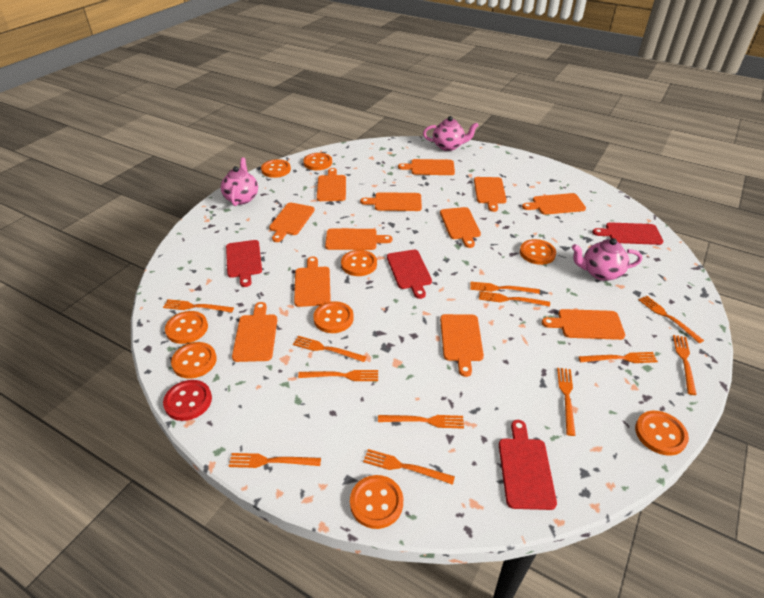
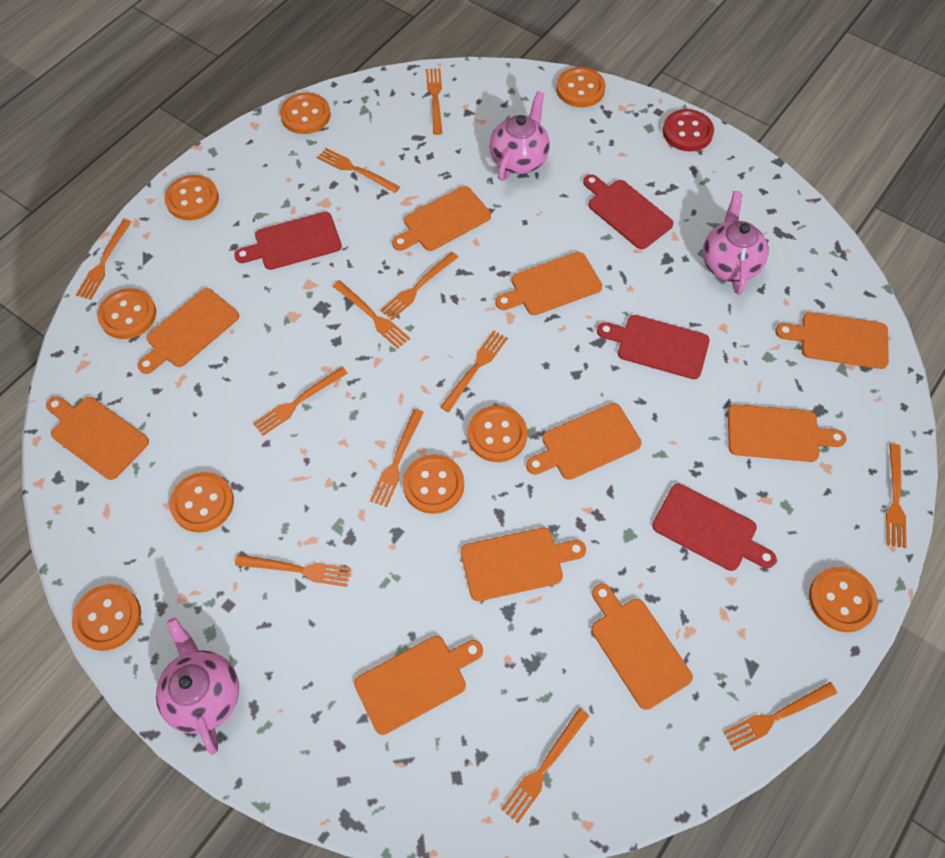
orange cutting board: [232,302,277,362] [269,203,315,242] [294,257,331,307] [317,168,346,201] [325,229,393,250] [360,192,422,211] [398,159,455,175] [440,207,481,248] [440,314,484,377] [474,177,507,212] [522,193,586,215] [542,309,625,340] = 12 -> [46,396,149,480] [138,288,239,374] [354,636,483,735] [392,186,491,251] [461,528,586,601] [495,252,602,315] [526,403,642,480] [591,584,693,710] [728,404,846,462] [775,312,889,369] = 10

